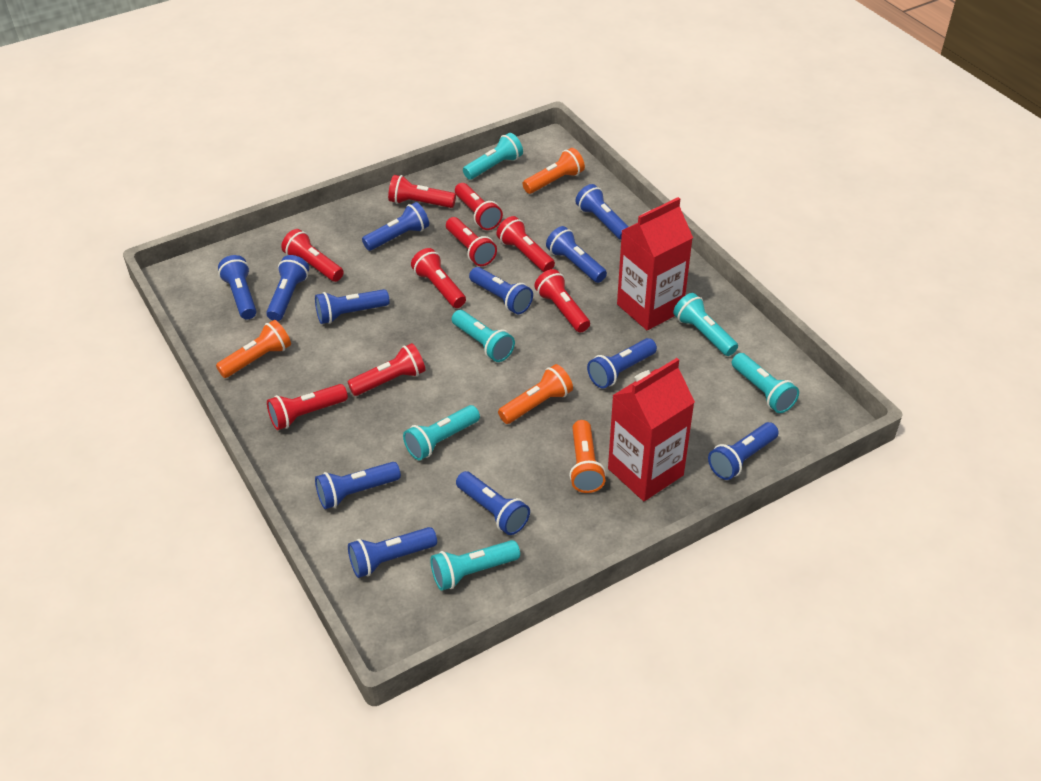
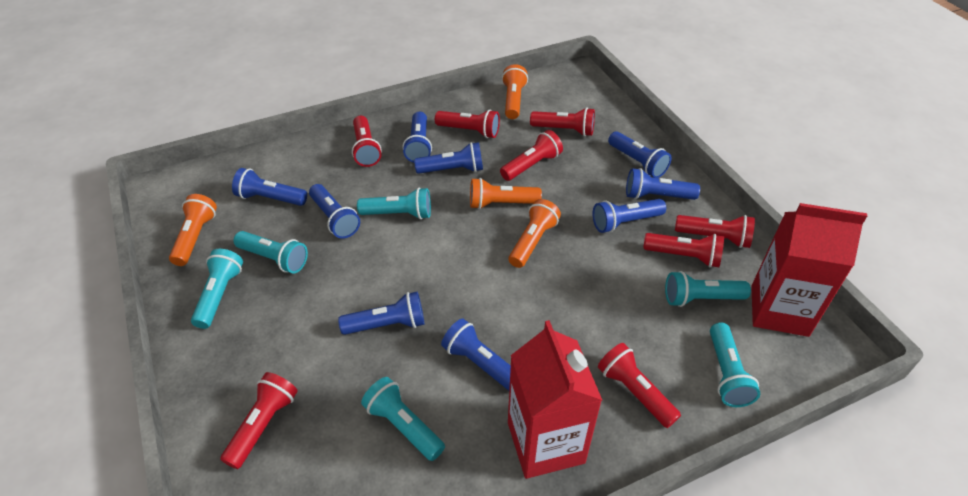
blue flashlight: [218,255,256,319] [266,255,309,321] [315,289,390,324] [315,462,401,509] [348,527,437,578] [362,202,429,251] [456,471,530,535] [469,267,533,314] [546,226,607,283] [575,184,629,240] [587,338,657,389] [708,422,779,480] = 12 -> [232,168,307,206] [309,184,360,239] [338,292,424,335] [403,112,432,163] [414,142,483,174] [441,319,511,391] [592,199,666,233] [608,131,671,178] [626,168,700,200] = 9
red flashlight: [267,384,348,430] [281,229,344,282] [348,343,425,396] [388,175,456,208] [411,248,466,308] [446,217,497,266] [455,183,503,230] [496,216,555,272] [534,269,590,333] = 9 -> [220,372,298,469] [352,116,382,167] [435,110,500,138] [500,130,563,181] [530,108,595,136] [598,343,681,428] [643,233,724,267] [675,215,755,248] = 8

